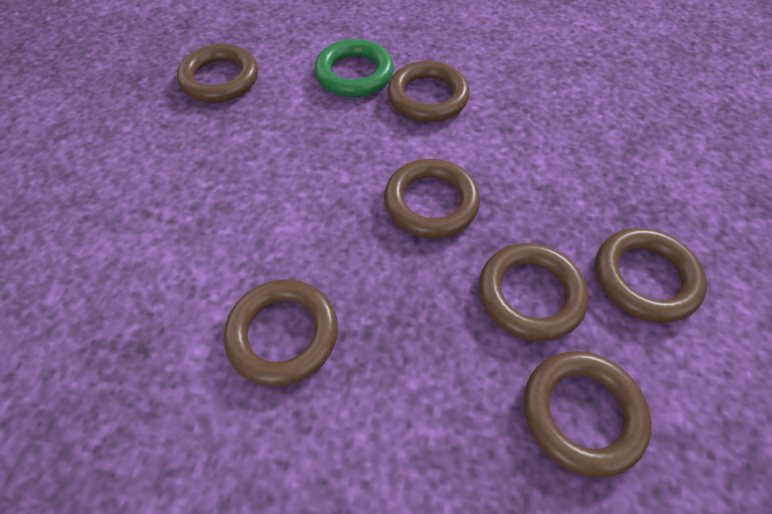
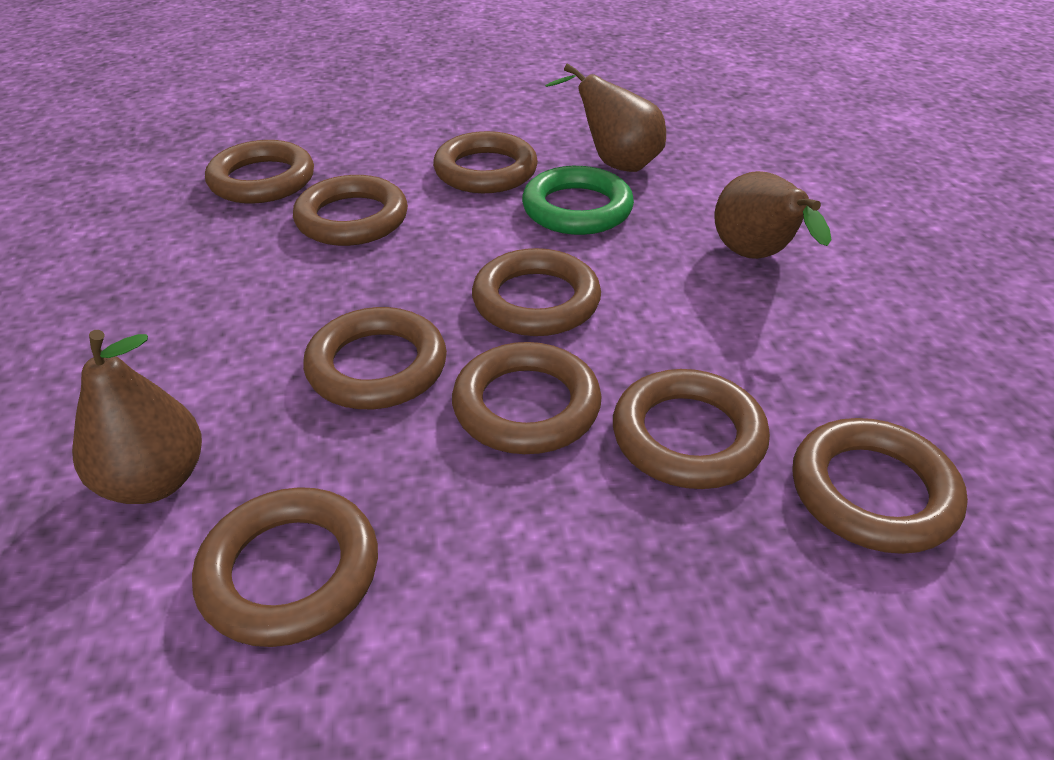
brown pear: none = 0 -> [72,330,202,504] [545,63,666,172] [714,171,831,259] = 3
brown ring: [177,44,258,103] [224,279,338,386] [384,159,480,239] [387,61,470,122] [479,243,589,341] [524,351,652,478] [595,228,707,323] = 7 -> [192,487,378,647] [205,140,314,204] [293,175,408,246] [303,307,447,409] [433,131,538,193] [452,342,602,454] [472,248,601,336] [613,369,770,489] [792,418,968,554] = 9

